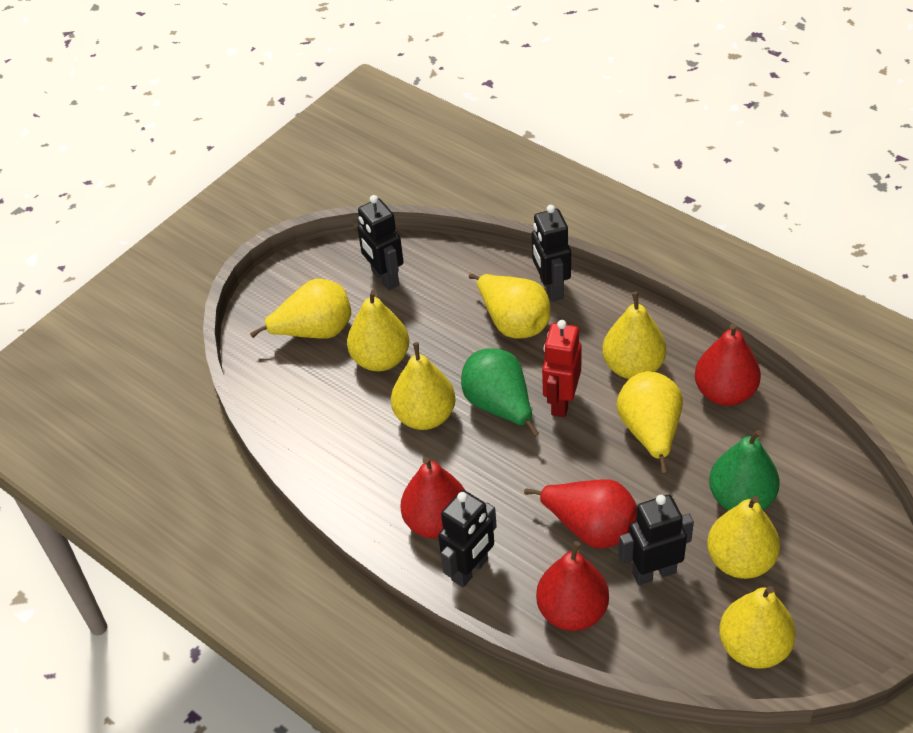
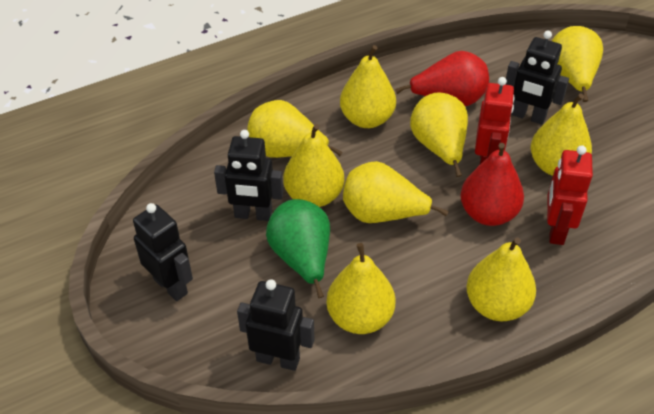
green pear: [461,348,539,437] [709,430,780,510] = 2 -> [266,199,330,298] = 1
red pear: [400,457,465,539] [524,479,637,548] [536,541,609,631] [695,323,761,406] = 4 -> [395,51,489,106] [460,143,524,226] = 2
red robot: [542,320,582,417] = 1 -> [475,77,515,165] [547,145,593,245] = 2
yellow pear: [250,279,351,339] [347,290,409,371] [391,342,456,430] [469,273,551,338] [602,292,666,379] [616,371,683,474] [707,496,780,579] [719,586,796,669] = 8 -> [247,100,343,158] [283,124,344,207] [327,243,396,334] [340,45,396,128] [343,161,448,223] [410,92,468,177] [466,237,536,321] [531,93,592,176] [552,26,603,102] = 9

